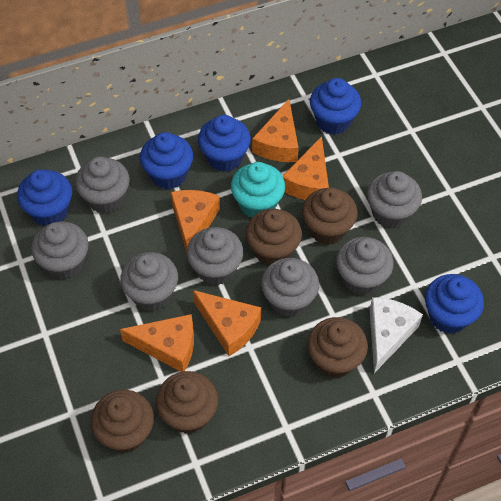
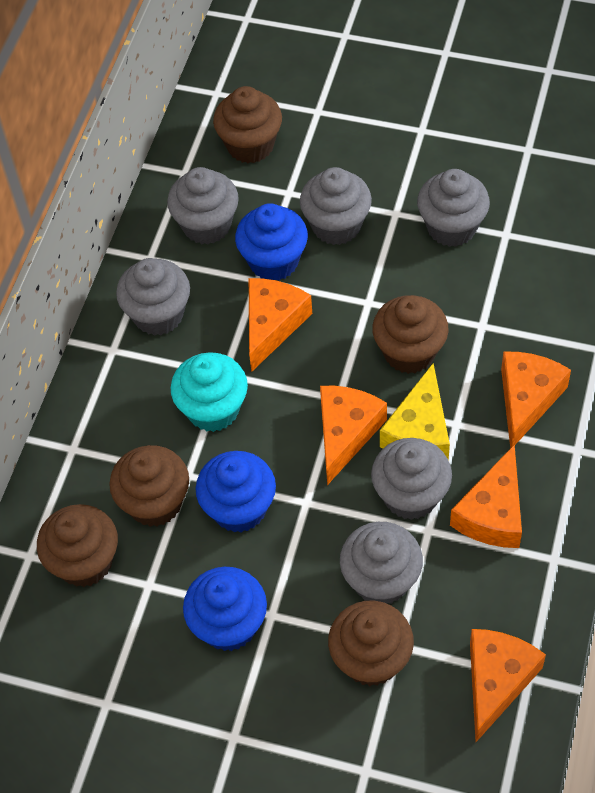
blue cupcake: [17,169,72,226] [140,132,193,189] [198,115,251,172] [310,78,361,135] [425,274,484,334] = 5 -> [183,567,267,651] [196,451,276,532] [235,203,308,281] = 3
grey cupcake: [31,221,89,280] [75,156,130,214] [120,252,178,311] [187,227,243,285] [261,258,319,317] [336,237,394,295] [367,171,422,228] = 7 -> [116,258,190,336] [167,167,239,245] [300,167,372,245] [340,522,423,604] [371,438,452,520] [417,169,490,247] = 6
white cheese: [370,297,423,373] = 1 -> none = 0
yellow cheese: none = 0 -> [380,363,450,461] = 1

